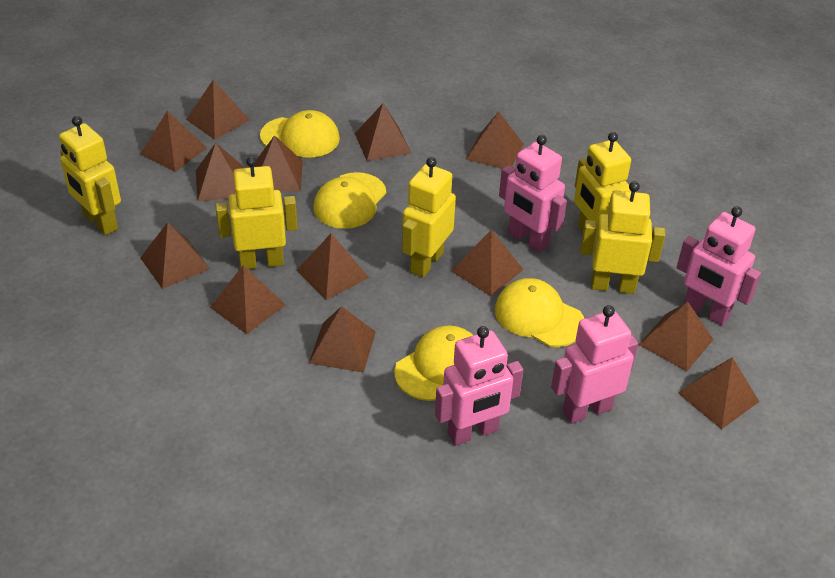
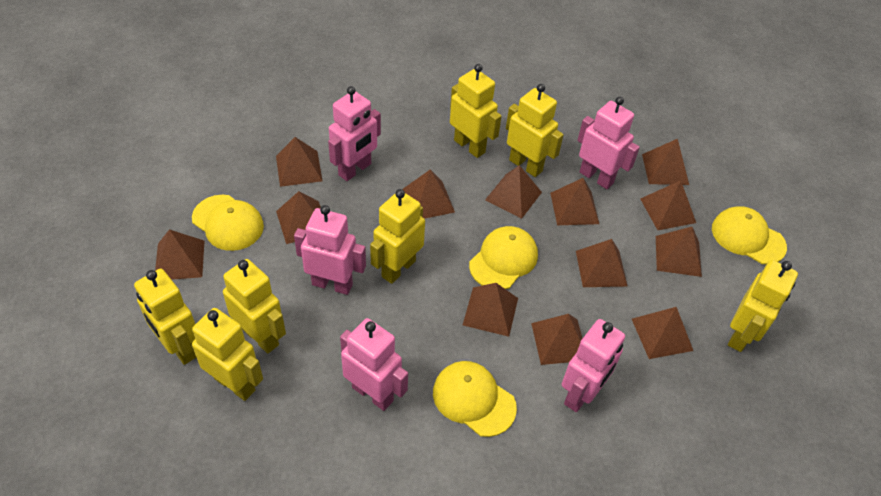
pink robot: [435,326,523,445] [499,135,567,253] [551,305,638,424] [677,206,761,326] = 4 -> [294,205,366,295] [328,86,381,181] [340,318,408,411] [562,319,625,412] [577,97,640,189] = 5
yellow robot: [59,116,121,235] [215,156,298,269] [402,157,456,278] [574,132,631,240] [580,181,665,294] = 5 -> [134,269,196,365] [192,308,263,401] [223,259,286,354] [370,189,425,284] [450,64,502,158] [506,84,564,177] [728,260,798,352] = 7

